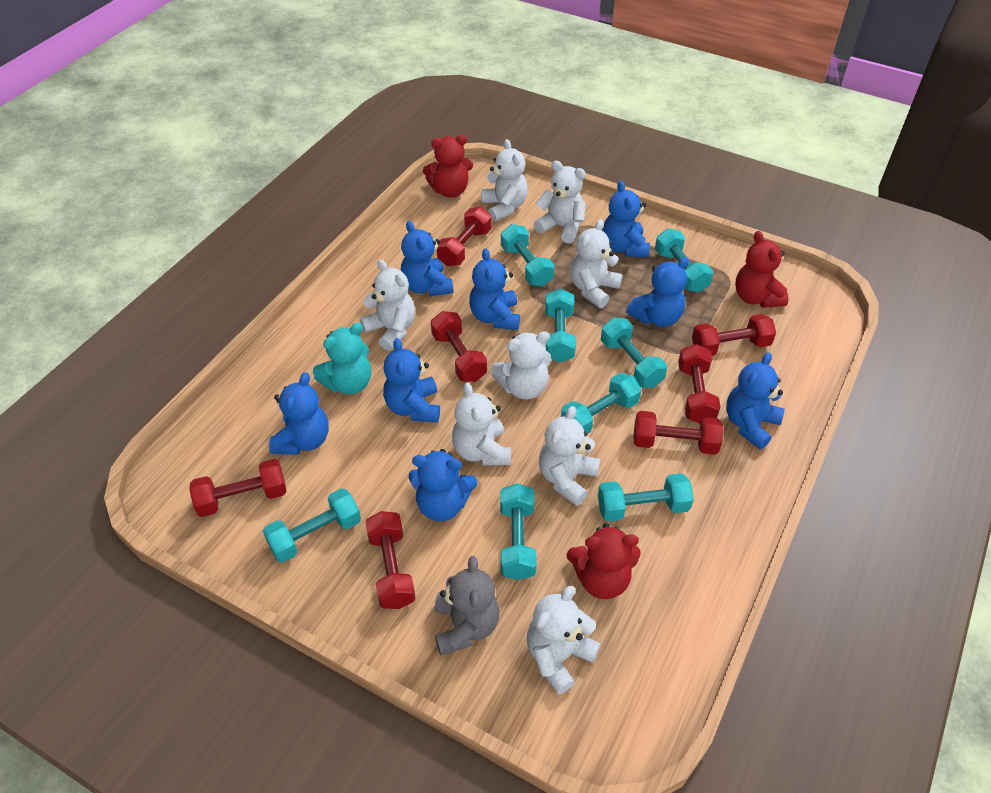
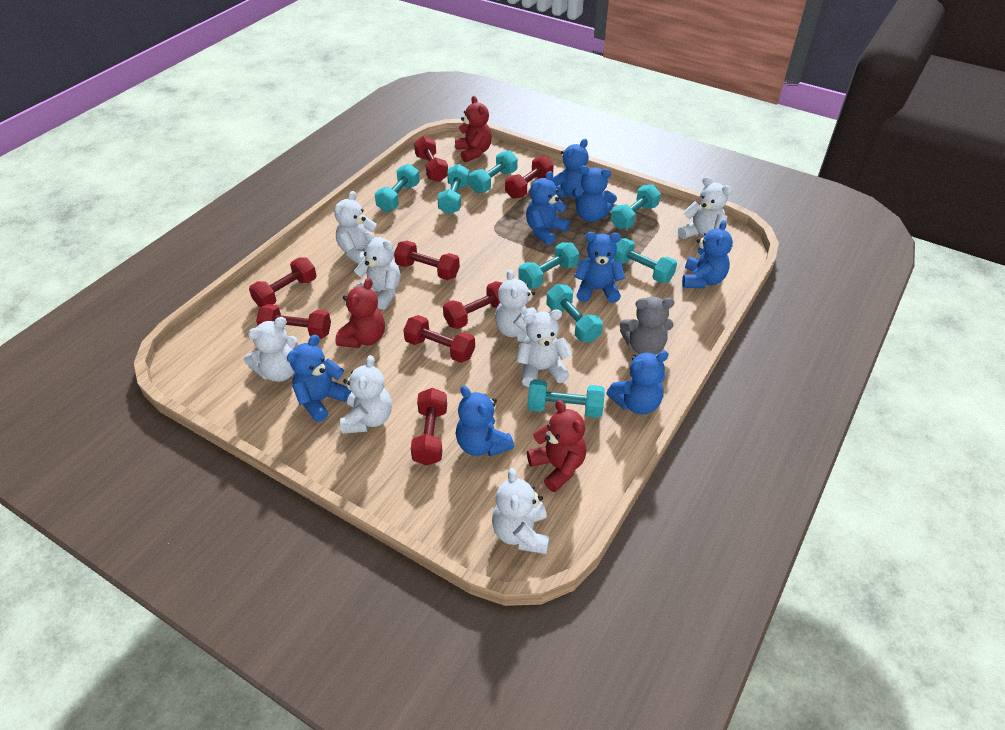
red dumbbell: [189,459,287,517] [365,511,416,609] [431,311,487,382] [437,207,492,266] [633,411,723,455] [678,344,721,424] [692,314,776,356] = 7 -> [249,257,317,307] [256,304,331,339] [394,241,460,280] [403,315,475,363] [411,388,447,466] [414,136,448,182] [443,281,502,329] [505,155,554,199] = 8
turquoise teddy bear: [313,323,371,394] = 1 -> none = 0

